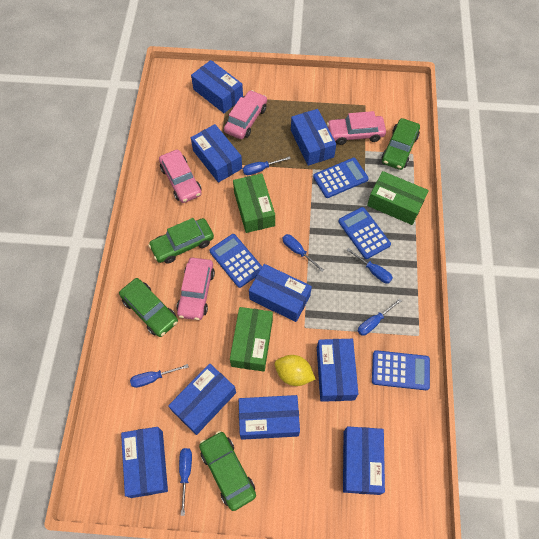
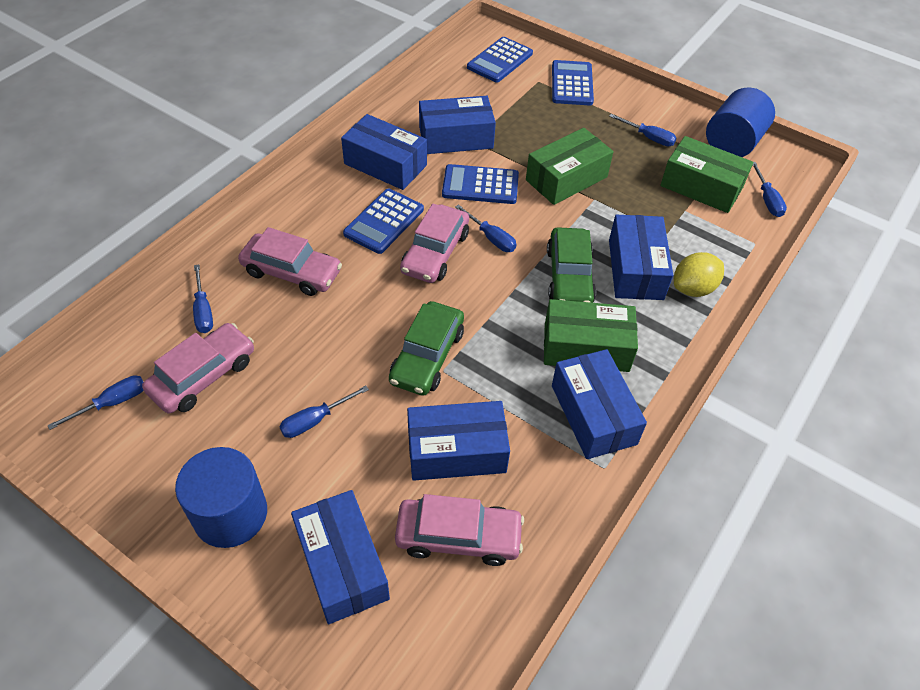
blue box: [121,427,168,498] [168,363,236,435] [191,60,243,113] [191,124,242,183] [239,395,300,440] [249,264,312,322] [291,109,336,166] [317,339,358,402] [343,426,385,495] = 9 -> [291,490,390,624] [341,114,427,190] [407,401,510,481] [419,96,496,154] [552,349,647,459] [609,215,673,300] = 6
blue cylinder: none = 0 -> [175,447,267,548] [706,88,775,157] = 2
green car: [119,278,178,337] [148,218,214,264] [199,431,256,511] [381,118,420,170] = 4 -> [389,301,464,396] [547,227,596,303] = 2

